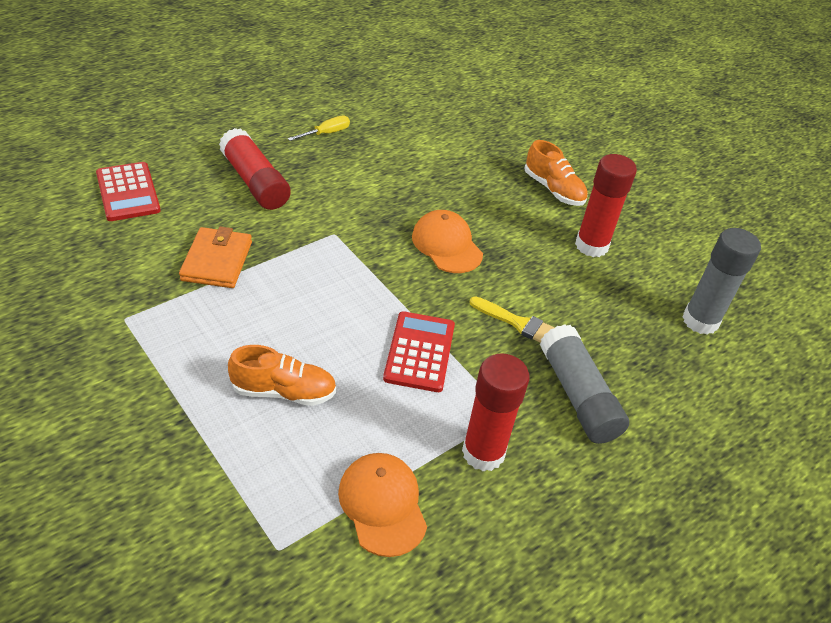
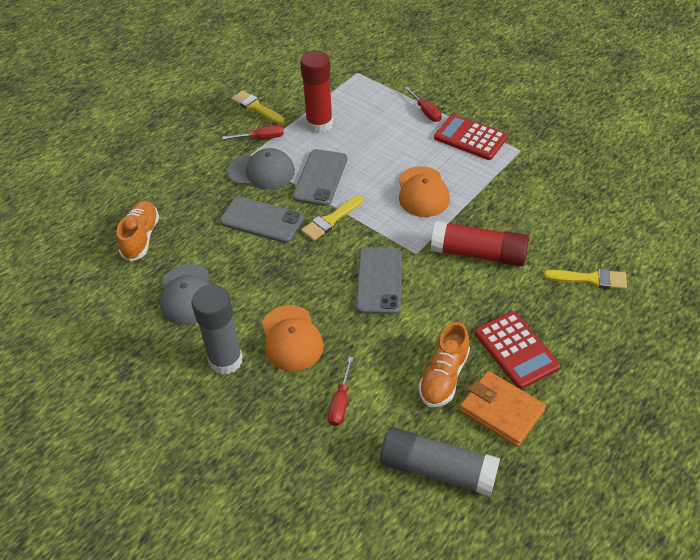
grey cap: none = 0 -> [160,264,210,325] [228,148,295,189] = 2
grey phone: none = 0 -> [220,197,304,243] [292,149,347,206] [356,247,402,315] = 3
red glue stick: [219,128,291,210] [462,353,529,472] [575,154,637,257] = 3 -> [300,50,333,133] [431,221,529,267] = 2
red screwdriver: none = 0 -> [222,125,284,139] [328,357,354,426] [405,87,442,122] = 3
yellow brush: [470,296,554,343] = 1 -> [231,90,285,124] [301,196,363,241] [543,269,627,289] = 3
yellow screwdriver: [288,116,350,141] = 1 -> none = 0

